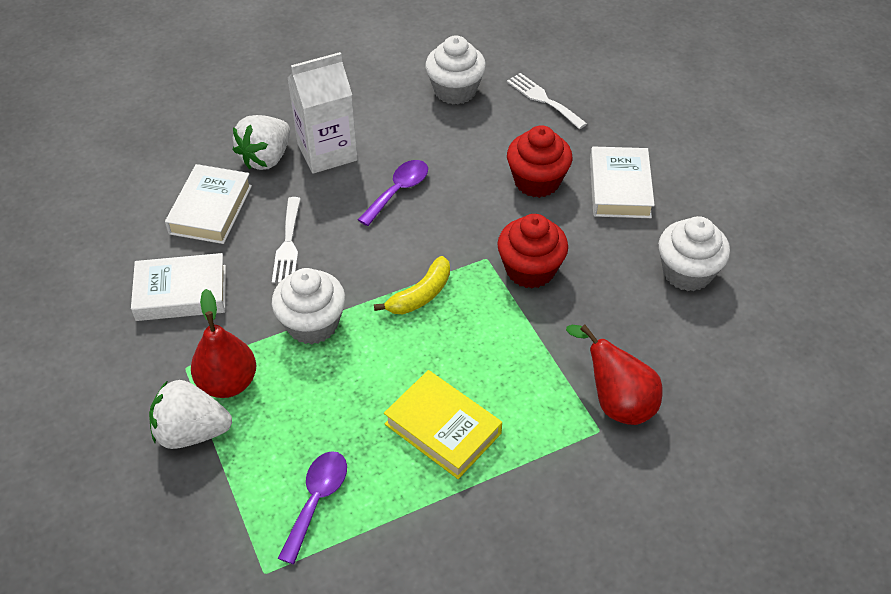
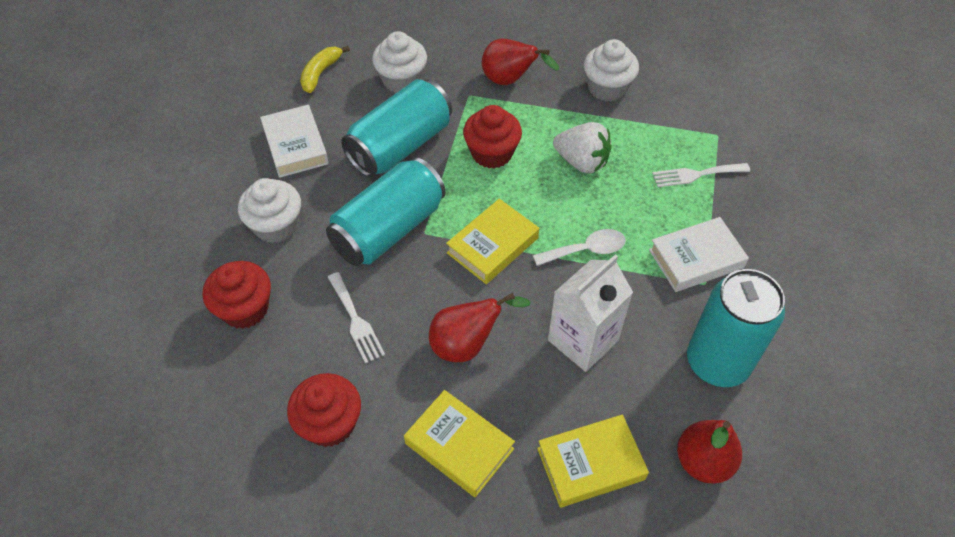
purple spoon: [278,451,347,564] [358,160,428,226] = 2 -> none = 0
red cupcake: [497,214,568,289] [507,125,573,198] = 2 -> [203,261,271,329] [287,373,361,447] [463,105,522,169] = 3
red pear: [191,289,256,398] [566,324,663,425] = 2 -> [429,293,531,362] [482,39,559,85] [677,420,742,483] = 3
turquoise can: none = 0 -> [326,157,446,266] [341,79,452,177] [687,269,785,387] = 3
white book: [131,253,226,321] [165,164,252,244] [590,146,655,218] = 3 -> [260,105,329,178] [649,217,749,292] = 2
white spoon: none = 0 -> [533,229,626,266] = 1
white strawberry: [149,380,232,449] [233,115,290,170] = 2 -> [553,122,612,174] = 1
yellow book: [384,370,502,479] = 1 -> [404,390,515,497] [446,199,539,284] [537,414,649,508] = 3

